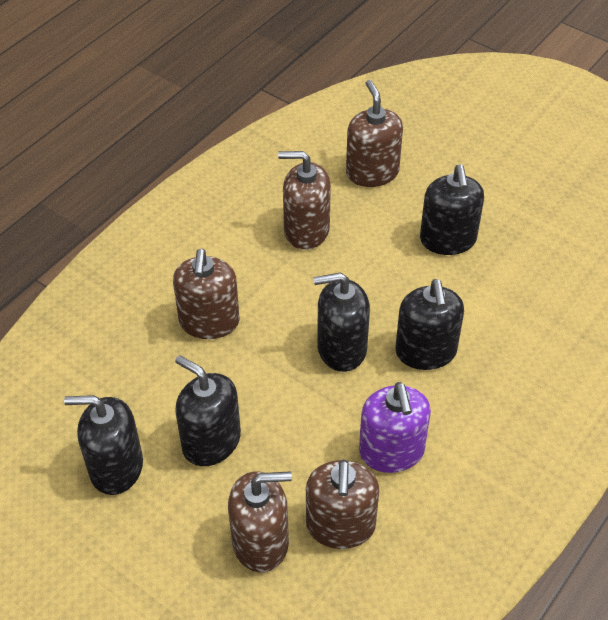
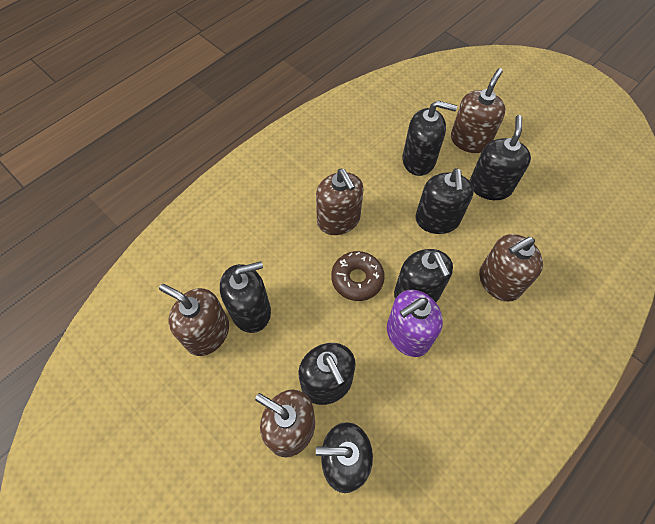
black soap dispenser: [64,395,143,495] [175,355,241,466] [313,272,370,372] [395,279,464,370] [420,164,484,255] = 5 -> [220,261,271,333] [298,343,356,405] [316,422,373,493] [394,249,453,302] [403,101,457,176] [416,168,474,234] [470,115,531,200] = 7
brown donut: none = 0 -> [331,251,385,301] = 1

